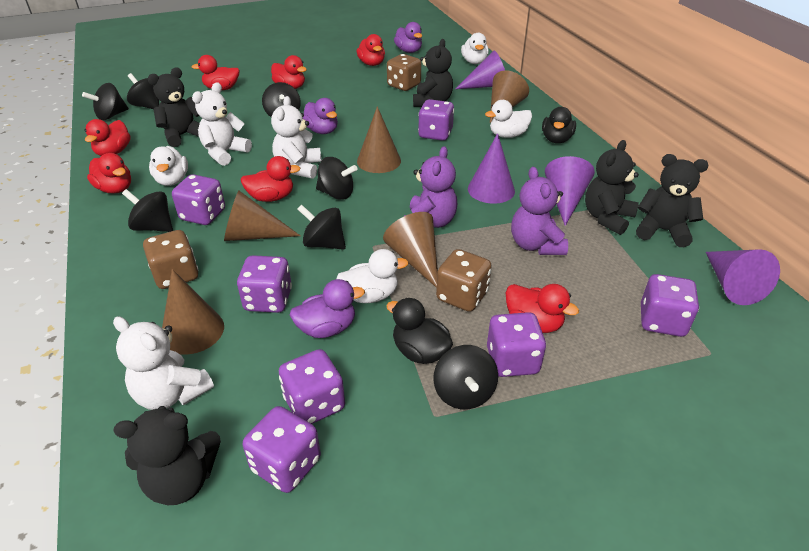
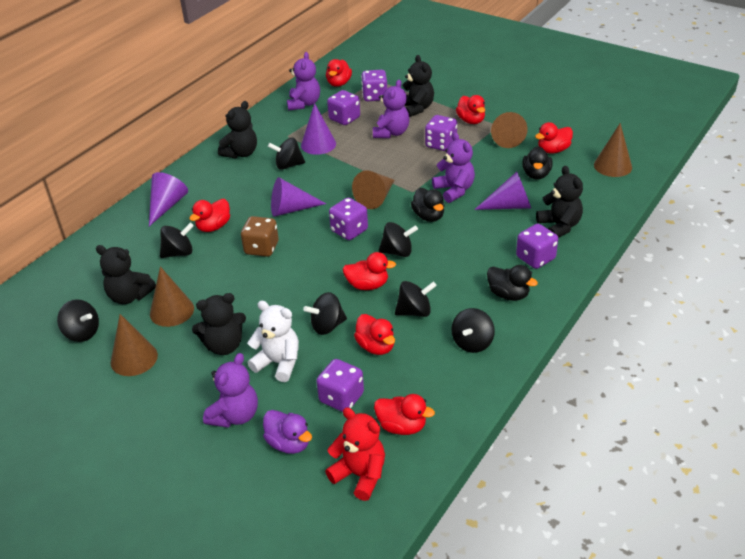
black duck: [386,298,453,364] [542,107,576,143] = 2 -> [411,188,444,222] [487,265,538,301] [522,146,553,180] = 3
brown dice: [143,230,198,289] [387,54,421,91] [436,249,492,312] = 3 -> [241,216,279,257] = 1
purple dice: [172,174,225,225] [237,255,292,313] [243,406,321,493] [279,349,345,424] [418,99,454,141] [487,312,546,377] [641,274,699,337] = 7 -> [316,359,364,412] [327,90,360,125] [329,198,368,240] [361,70,387,101] [425,115,457,151] [516,224,558,269] = 6
purple duck: [290,279,365,338] [303,98,338,134] [394,22,422,53] = 3 -> [263,410,312,454] = 1
purple teddy bear: [404,146,457,228] [511,166,568,255] = 2 -> [203,353,258,428] [287,52,320,110] [373,80,410,138] [432,132,475,203] = 4
red teddy bear: none = 0 -> [325,407,385,501] = 1
white duck: [149,146,188,186] [336,249,409,303] [461,33,489,64] [485,100,532,138] = 4 -> none = 0
white teddy bear: [113,316,214,410] [192,82,252,166] [271,96,321,179] = 3 -> [247,300,299,382] = 1

